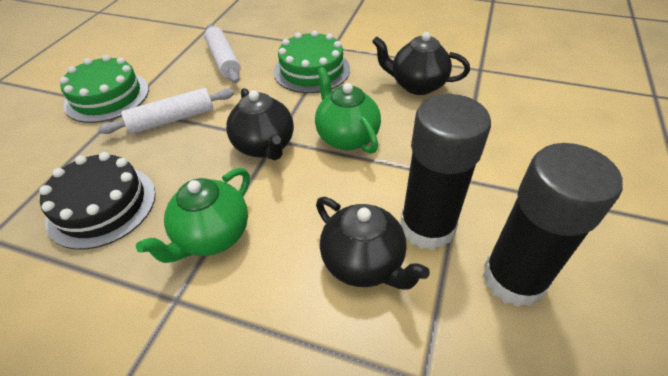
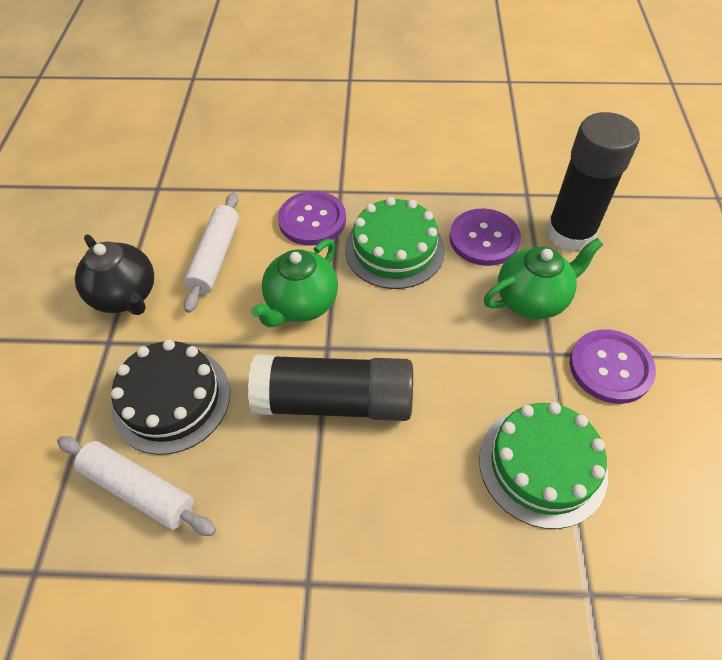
black teapot: [226,88,294,160] [316,197,430,290] [372,32,470,95] = 3 -> [75,234,154,315] = 1
purple button: none = 0 -> [278,191,346,246] [449,209,521,266] [570,329,656,404] = 3

